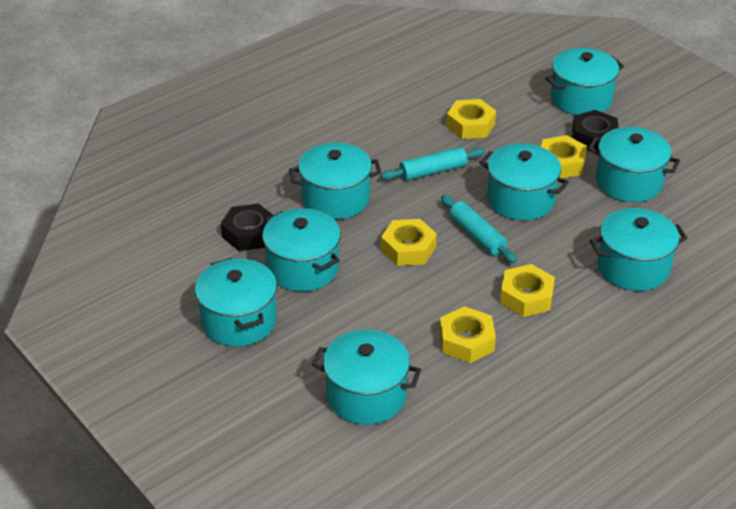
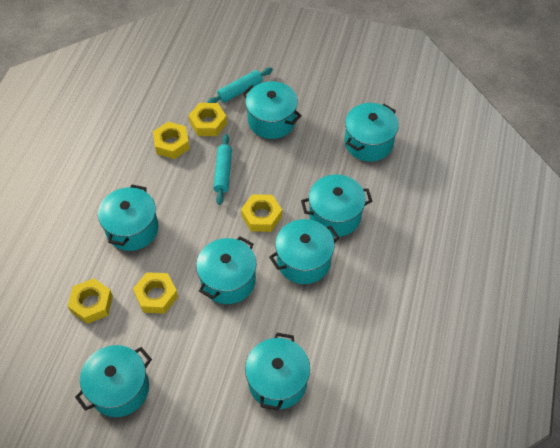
black nut: [221,203,273,251] [572,110,618,151] = 2 -> none = 0

